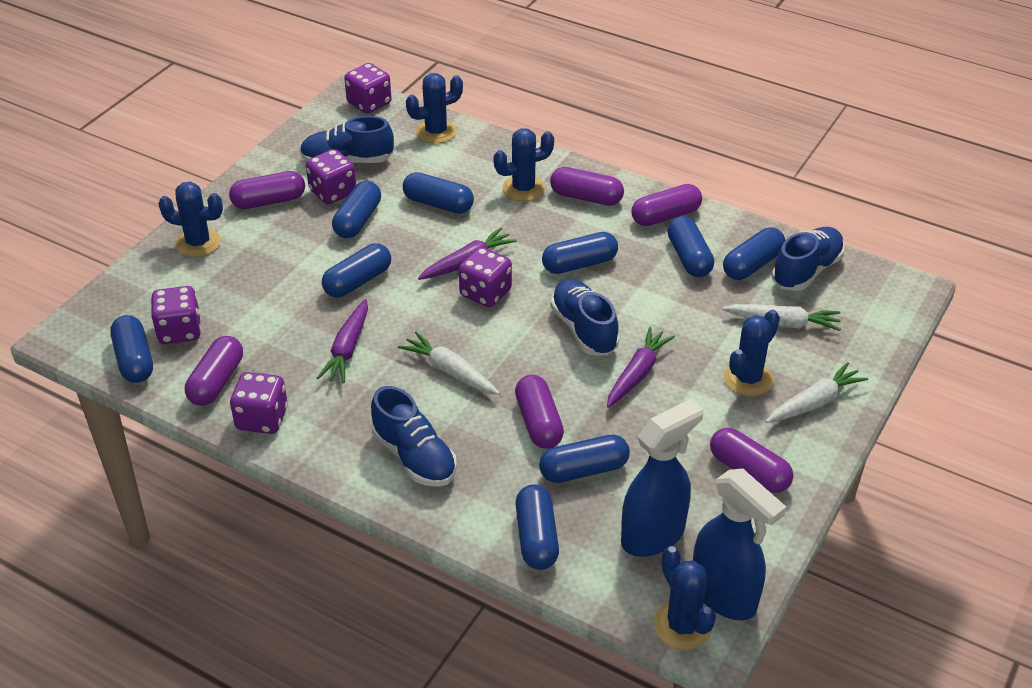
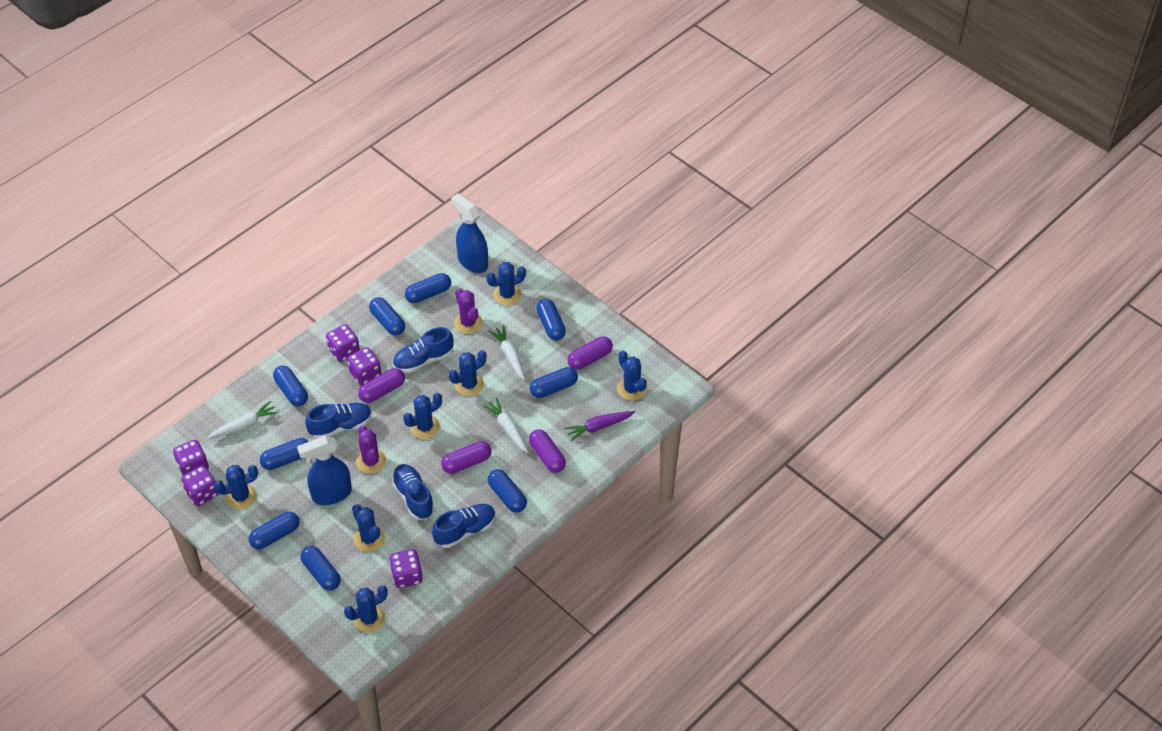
blue cactus: [158,182,223,257] [406,73,463,143] [493,129,554,201] [654,546,716,650] [724,310,780,396] = 5 -> [214,465,258,509] [344,585,388,633] [352,504,385,552] [403,393,442,439] [449,350,486,396] [486,262,526,305] [617,351,647,401] = 7
purple cactus: none = 0 -> [356,425,386,474] [454,288,483,334] = 2
purple capsule: [185,336,243,406] [229,171,305,209] [515,375,564,449] [550,167,624,206] [631,184,702,226] [710,428,793,493] = 6 -> [358,368,405,403] [441,441,491,474] [529,429,566,473] [567,336,613,370] = 4
purple carrot: [317,299,368,383] [418,228,517,280] [607,327,675,408] = 3 -> [564,411,635,441] = 1

